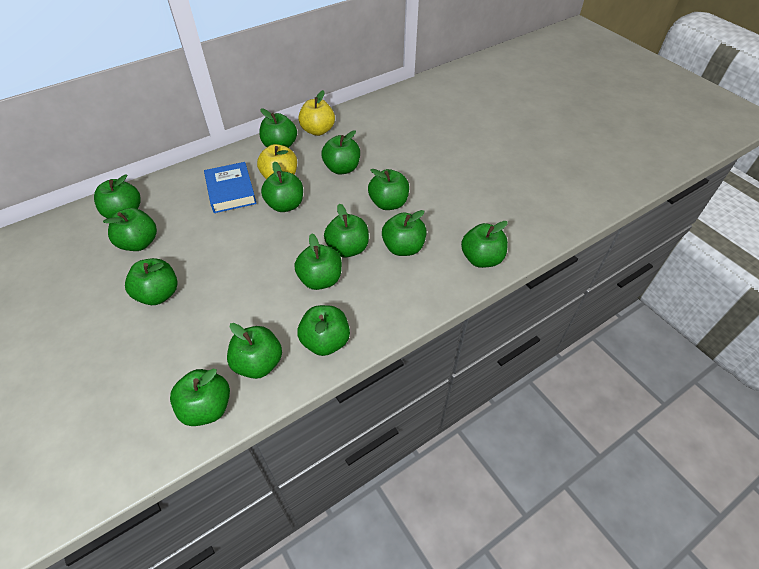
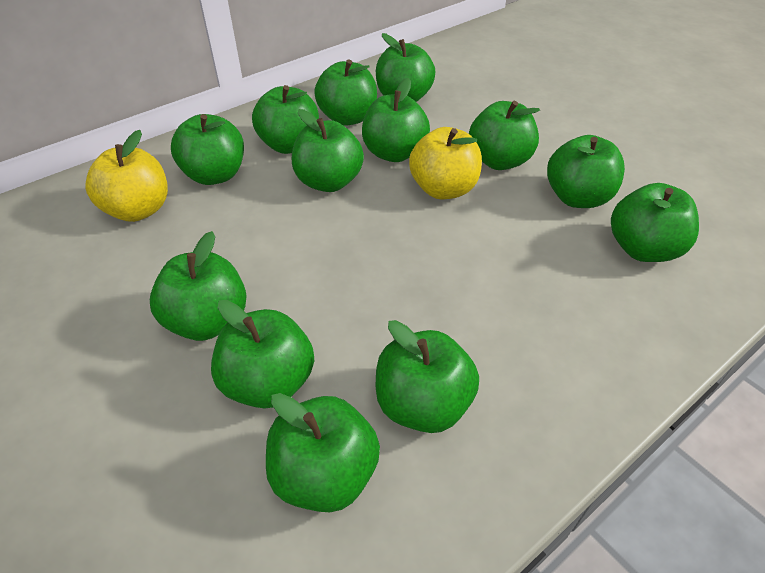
blue book: [204,162,257,213] = 1 -> none = 0
green apple: [94,174,141,219] [103,208,157,251] [125,258,178,305] [170,368,230,426] [227,323,282,379] [259,109,297,148] [261,161,303,212] [294,233,342,290] [297,305,350,356] [321,131,360,175] [324,204,369,258] [368,169,409,210] [382,210,427,256] [461,221,508,268] = 14 -> [150,231,247,341] [171,114,244,185] [211,300,314,409] [252,85,319,154] [266,393,380,512] [292,109,364,192] [314,59,377,126] [362,78,430,162] [376,33,435,102] [376,320,479,433] [469,101,540,170] [547,135,625,208] [611,183,699,262] = 13

